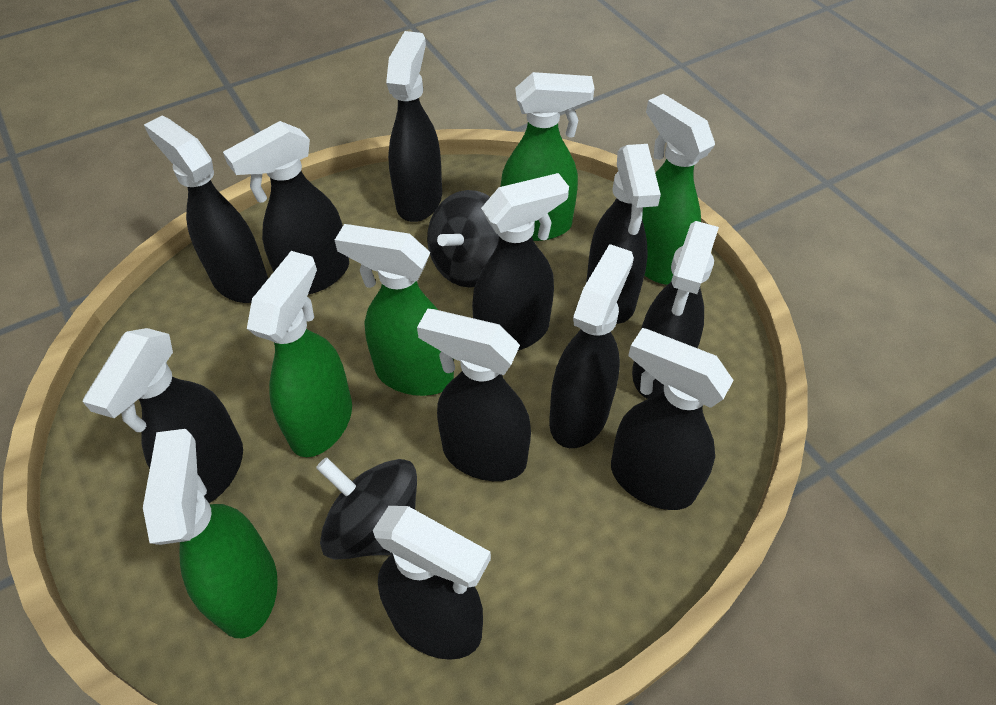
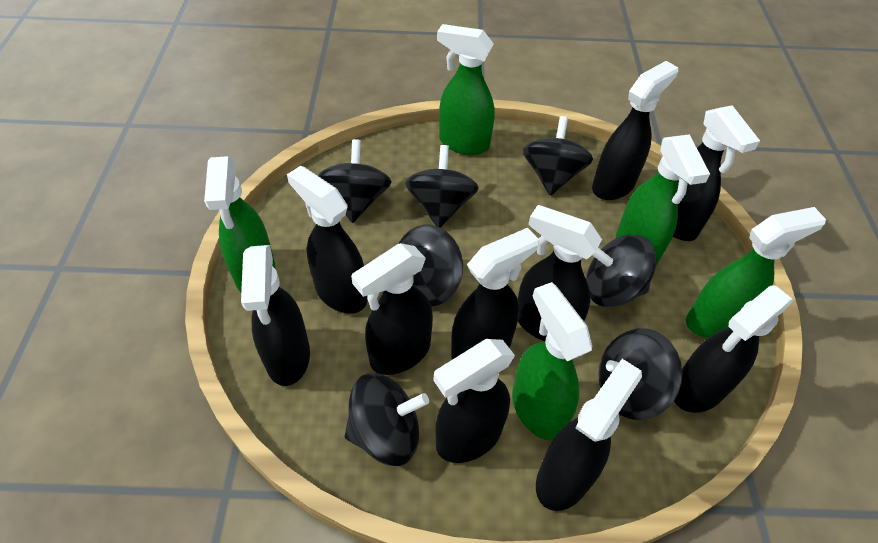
black spinning top: [316,457,417,560] [427,190,499,288] = 2 -> [318,139,392,223] [345,373,429,466] [398,225,463,306] [405,145,479,228] [522,116,593,196] [586,235,657,307] [598,328,683,420] = 7
black spray bottle: [83,328,243,503] [144,116,268,303] [223,121,349,294] [373,506,491,660] [386,31,442,222] [417,309,531,481] [472,173,569,351] [549,244,634,448] [586,144,661,324] [611,328,734,510] [632,221,719,399] = 11 -> [241,245,310,386] [287,166,367,314] [351,243,433,375] [433,339,515,463] [451,228,539,360] [518,205,602,341] [536,359,642,511] [592,61,678,200] [673,105,760,241] [674,285,794,413] = 10

